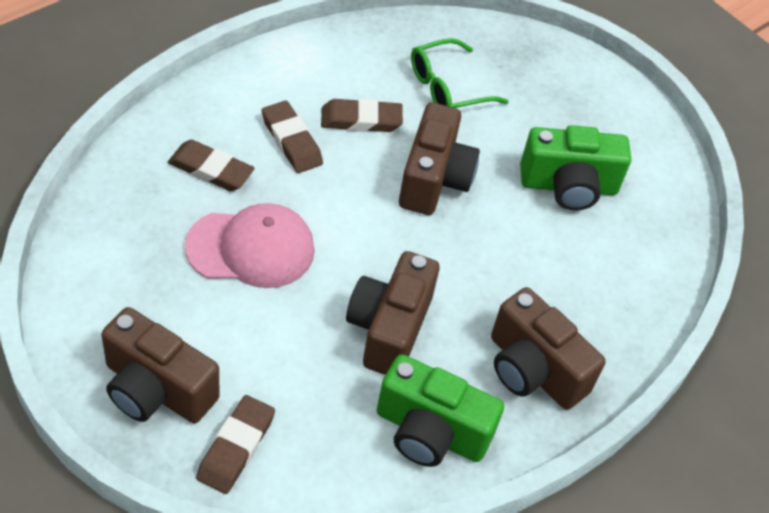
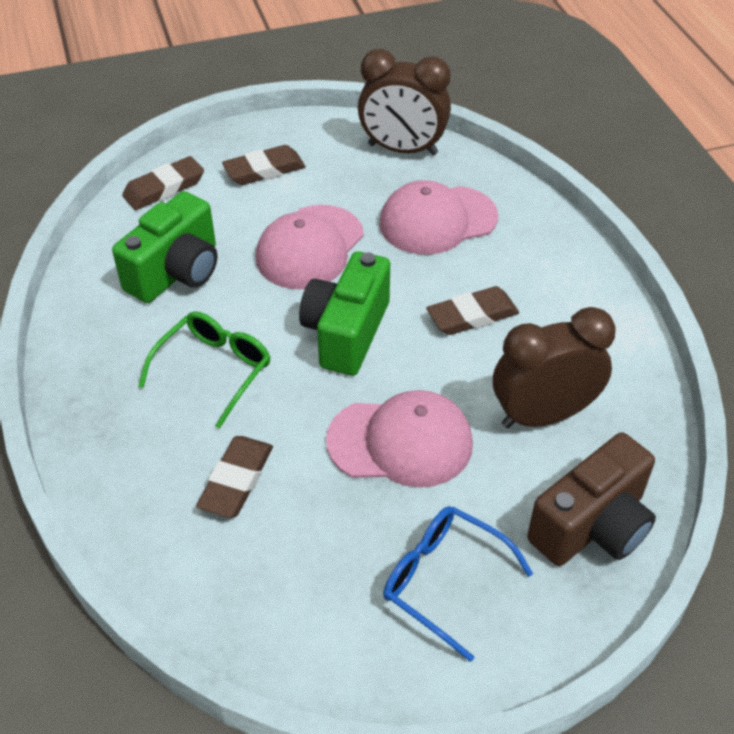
blue glasses: none = 0 -> [383,506,533,662] = 1
brown camera: [101,307,220,423] [346,251,440,375] [399,102,480,215] [491,287,606,410] = 4 -> [527,432,656,566] = 1
brown clock: none = 0 -> [358,49,451,155] [493,307,616,428] = 2
pink cap: [185,203,315,288] = 1 -> [256,205,364,289] [326,390,473,488] [380,180,498,255] = 3

